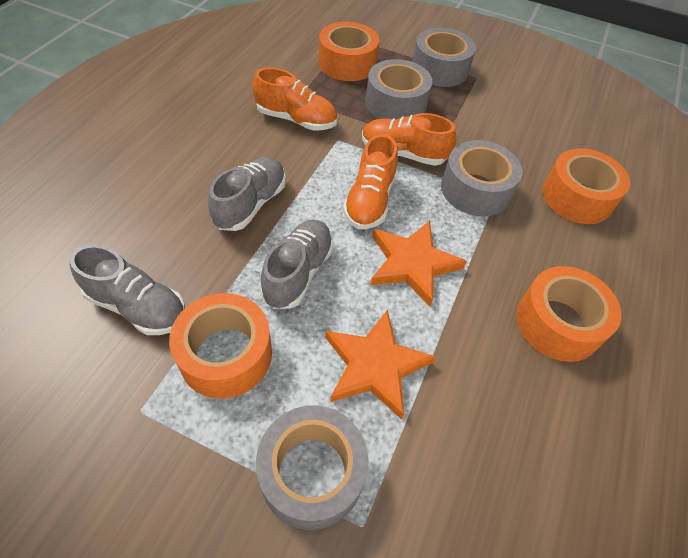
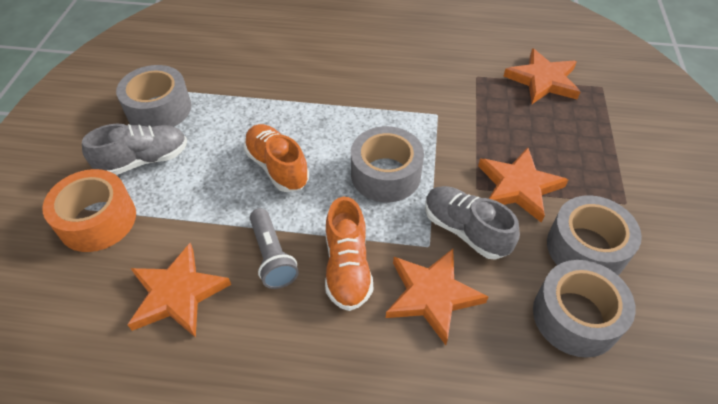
grey flashlight: none = 0 -> [250,208,299,289] = 1
grey shoe: [69,244,185,335] [208,157,286,231] [260,220,334,309] = 3 -> [82,123,187,175] [425,186,520,260] = 2
orange shoe: [253,67,337,131] [343,134,398,229] [362,113,456,166] = 3 -> [243,124,309,192] [325,197,373,311] = 2
orange star: [325,310,436,420] [370,221,467,307] = 2 -> [127,243,231,338] [386,249,488,345] [478,148,568,223] [503,48,580,104] = 4
orange tape: [169,293,272,399] [319,22,379,81] [516,266,621,362] [542,148,630,224] = 4 -> [42,169,136,252] = 1

